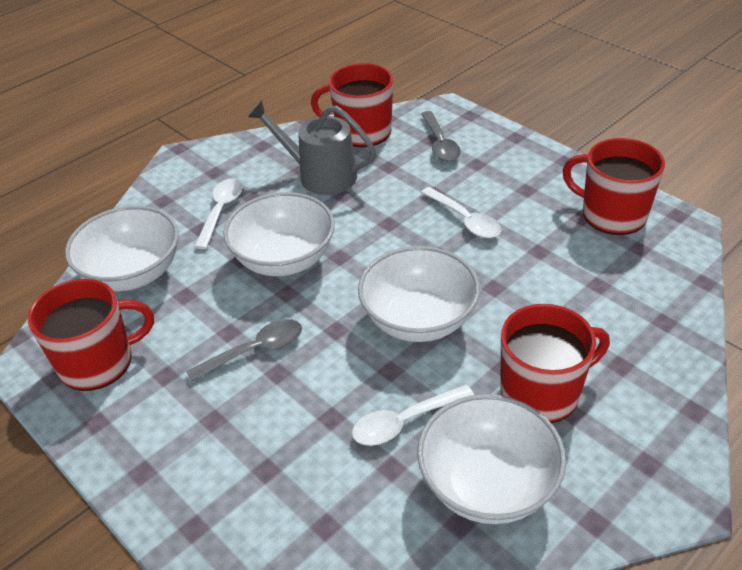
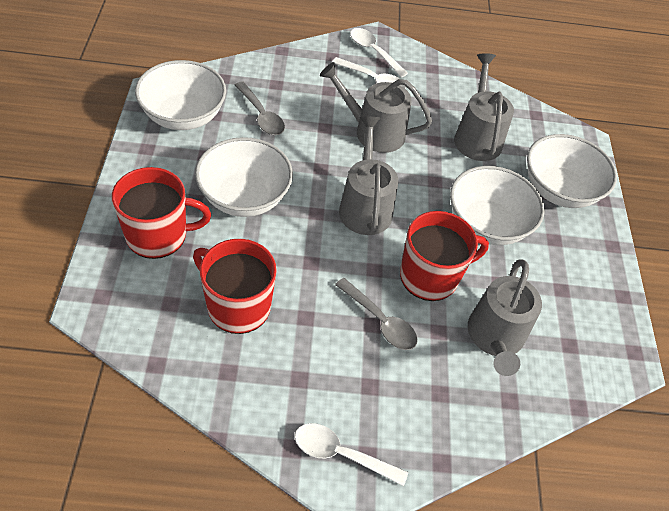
grey watering can: [248,101,376,195] = 1 -> [320,62,432,153] [339,117,398,235] [454,53,514,161] [468,259,542,376] = 4
red mug: [28,279,154,391] [311,63,393,147] [500,304,610,423] [562,138,665,235] = 4 -> [112,167,211,259] [193,239,277,334] [400,211,489,301] = 3

